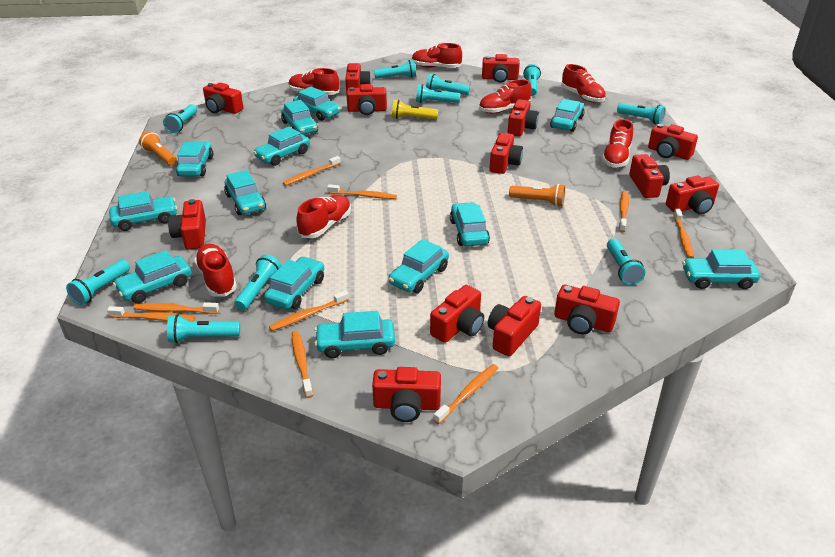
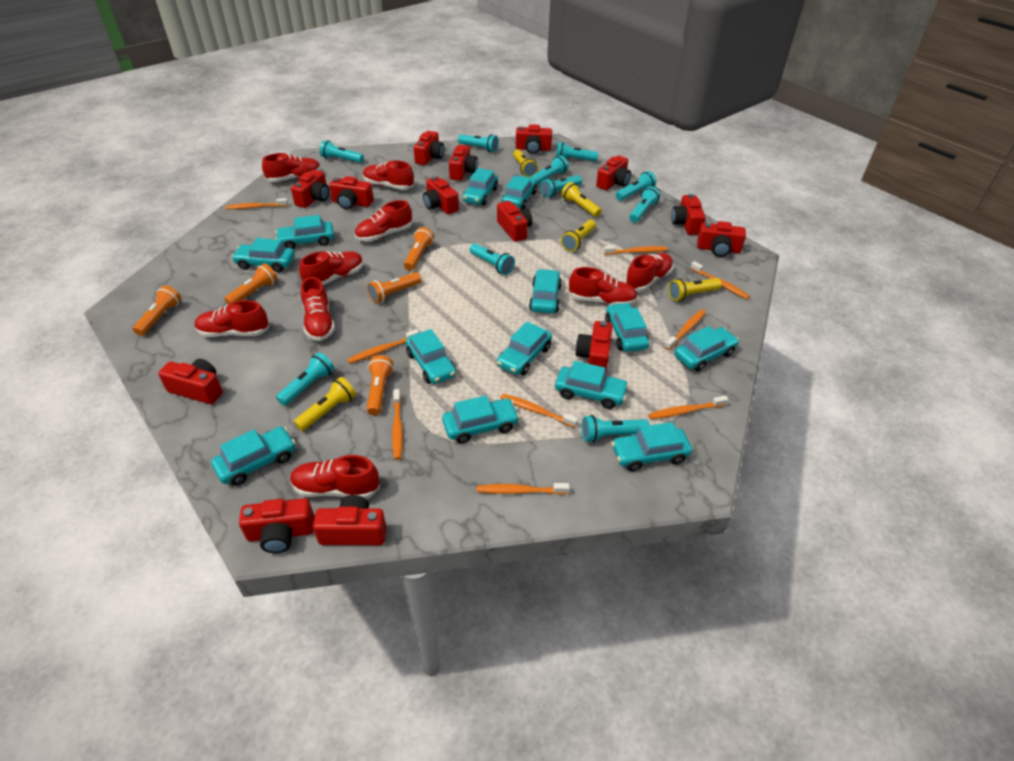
orange flashlight: [139,131,177,166] [509,184,565,207] = 2 -> [133,286,181,336] [224,263,277,305] [367,272,421,303] [367,355,394,415] [404,227,434,271] = 5
red shoe: [194,244,237,297] [289,68,339,95] [296,195,351,238] [412,43,462,68] [479,79,532,113] [561,64,606,103] [602,119,633,167] = 7 -> [195,300,269,337] [262,153,321,182] [290,455,380,499] [299,251,364,285] [301,277,335,341] [355,200,412,241] [363,160,414,190] [568,267,638,305] [625,253,674,292] = 9
yellow flashlight: [392,100,438,119] = 1 -> [294,377,356,431] [513,149,538,177] [561,182,602,217] [561,220,596,252] [668,278,722,301] = 5

